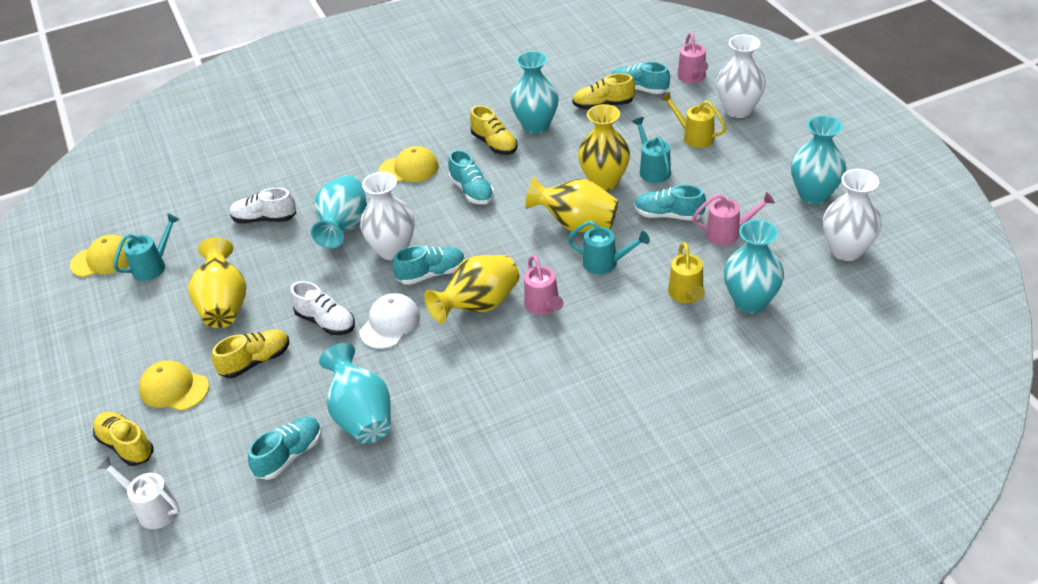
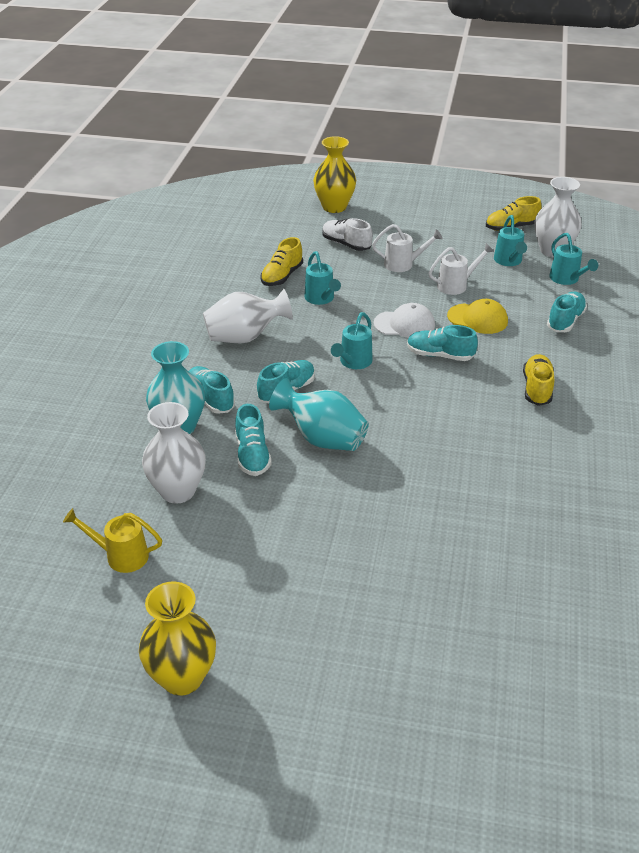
pink watering can: [524,255,563,315] [677,32,708,83] [692,192,775,245] = 3 -> none = 0
turquoise vase: [311,175,367,249] [319,343,391,444] [510,51,559,134] [724,219,784,313] [791,115,846,205] = 5 -> [146,341,205,434] [269,378,369,451] = 2
turquoise watering can: [114,213,180,281] [568,221,650,274] [632,117,671,183] = 3 -> [304,251,341,305] [331,312,373,369] [494,215,527,266] [549,233,598,285] = 4
white shoe: [230,188,296,224] [290,281,355,335] = 2 -> [322,218,373,251] = 1
white watering can: [97,456,180,529] = 1 -> [372,224,443,272] [428,243,494,295] = 2
yellow cap: [70,235,129,277] [139,360,209,411] [379,146,439,182] = 3 -> [447,299,508,334] = 1
yellow shoe: [93,412,154,466] [212,329,289,378] [470,105,518,155] [572,73,635,110] = 4 -> [261,237,303,286] [486,196,542,231] [523,354,554,406] = 3
yellow vase: [188,237,246,328] [424,255,519,323] [525,177,618,232] [578,104,630,191] = 4 -> [139,582,216,696] [313,136,356,213] = 2
yellow watering can: [660,92,726,148] [668,242,705,303] = 2 -> [63,508,162,573] = 1

